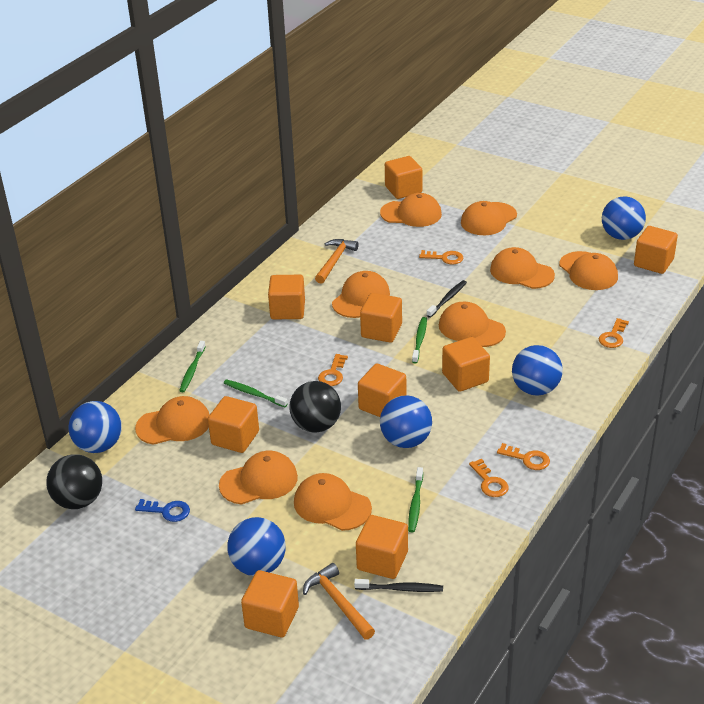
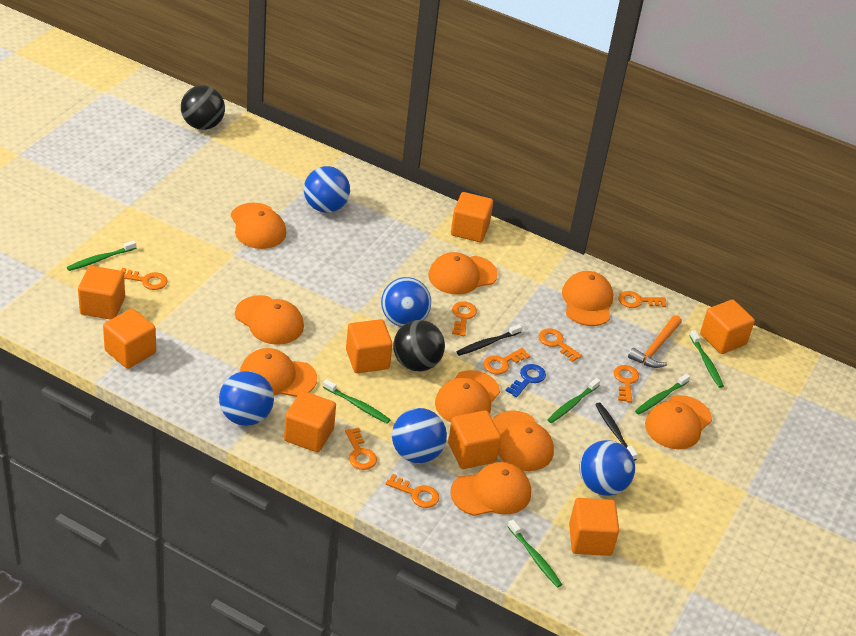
green toothbrush: [179,341,206,392] [224,379,288,407] [408,467,423,532] [412,317,427,364] = 4 -> [67,240,136,271] [323,379,391,424] [507,520,562,588] [547,378,600,423] [635,374,690,415] [690,330,724,388] = 6
orange cube: [208,396,259,453] [241,570,299,637] [268,275,305,319] [356,515,408,579] [358,363,406,417] [360,293,402,343] [385,156,422,199] [442,337,490,392] [634,226,678,274] = 9 -> [78,266,125,320] [103,308,156,369] [284,391,336,453] [346,319,393,373] [448,410,501,469] [451,192,493,242] [569,498,619,556] [700,300,755,354] = 8
orange hammer: [303,563,375,640] [315,239,359,284] = 2 -> [628,315,682,368] = 1
orange key: [318,354,348,386] [419,250,463,265] [469,459,509,497] [497,443,550,470] [599,318,629,348] = 5 -> [121,268,168,290] [345,427,377,470] [386,474,439,508] [452,301,477,336] [483,348,530,375] [539,328,582,362] [614,365,639,403] [618,291,666,308] = 8

